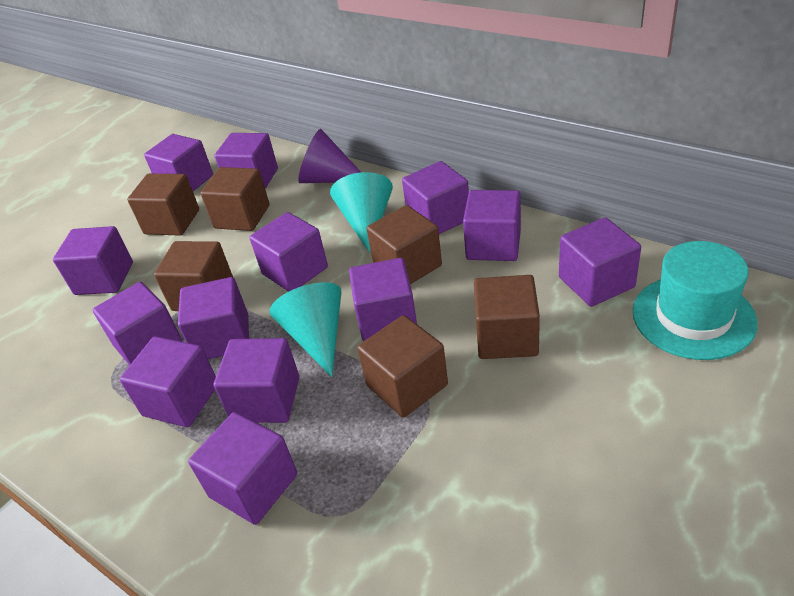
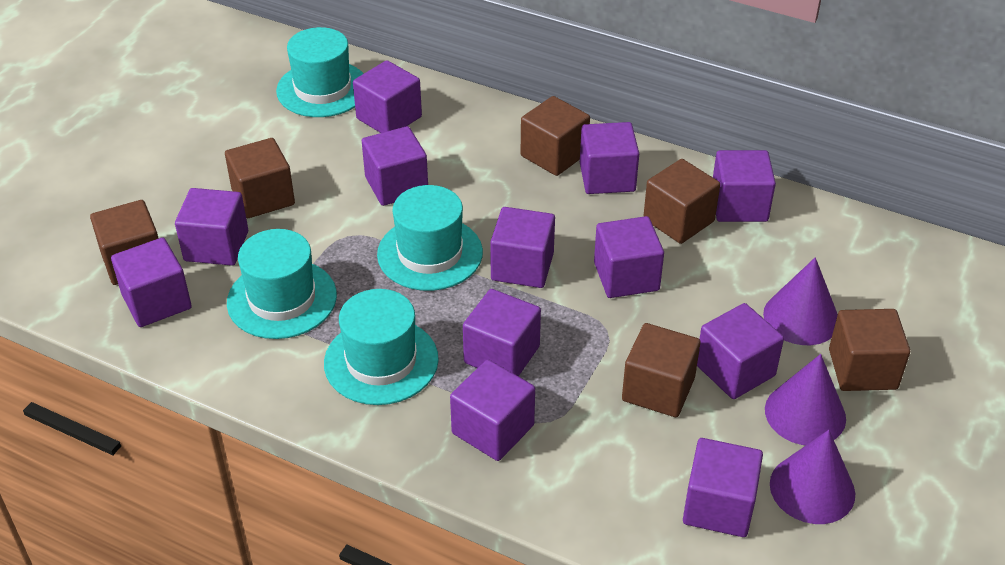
purple cone: [298,129,361,183] = 1 -> [763,257,838,345] [765,354,846,445] [770,430,855,524] = 3
purple cube: [53,226,133,295] [93,282,182,365] [120,336,216,427] [144,134,213,191] [178,277,249,359] [188,412,297,525] [214,133,278,189] [214,338,299,423] [250,212,328,292] [349,258,417,342] [402,161,469,234] [463,190,521,261] [559,217,641,307] = 13 -> [111,237,192,327] [175,188,248,266] [353,60,422,133] [362,126,428,206] [450,360,535,461] [463,289,541,376] [490,207,555,288] [580,122,639,194] [594,216,664,298] [683,438,763,537] [697,303,784,399] [713,150,776,222] = 12
turquoise cone: [269,282,341,377] [330,172,393,252] = 2 -> none = 0
turquoise hat: [633,241,758,360] = 1 -> [227,229,337,339] [276,27,364,117] [324,289,439,405] [377,185,483,291] = 4

